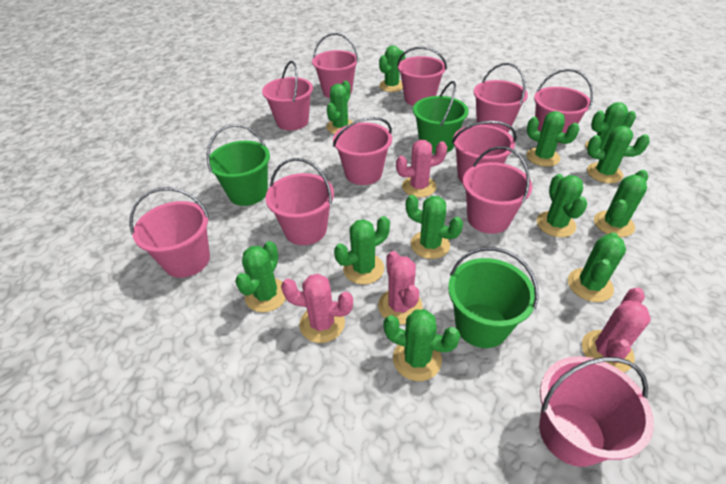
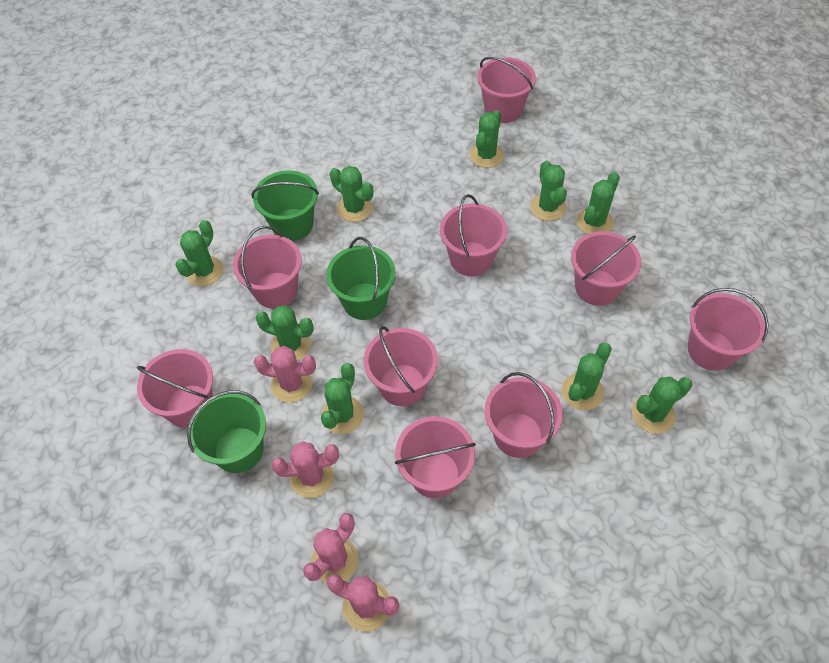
green cactus: [235,241,286,312] [326,81,353,134] [334,216,390,284] [379,45,405,92] [383,309,460,381] [406,195,463,259] [527,111,579,167] [537,174,587,237] [568,232,626,302] [585,102,636,149] [587,126,650,183] [594,170,648,237] = 12 -> [175,220,223,286] [255,306,314,361] [321,363,364,434] [330,166,373,222] [469,110,504,168] [530,161,567,221] [561,343,612,410] [577,172,620,234] [632,377,692,434] = 9
pink bucket: [129,187,210,278] [262,61,313,131] [265,158,334,245] [312,33,358,98] [333,117,392,185] [397,47,447,106] [452,121,517,183] [463,146,532,234] [474,63,528,132] [534,69,593,144] [539,356,654,467] = 11 -> [137,349,213,428] [233,226,302,308] [364,326,438,406] [395,416,476,499] [440,194,507,276] [477,57,536,123] [484,372,563,458] [571,231,641,306] [688,288,769,371] = 9

